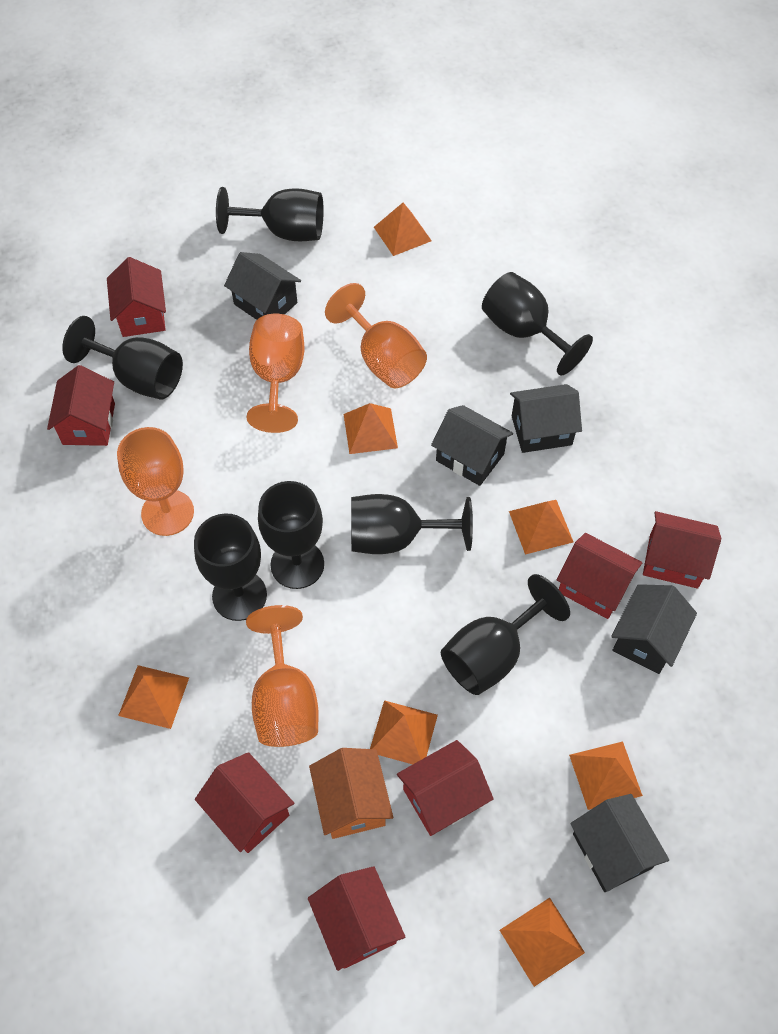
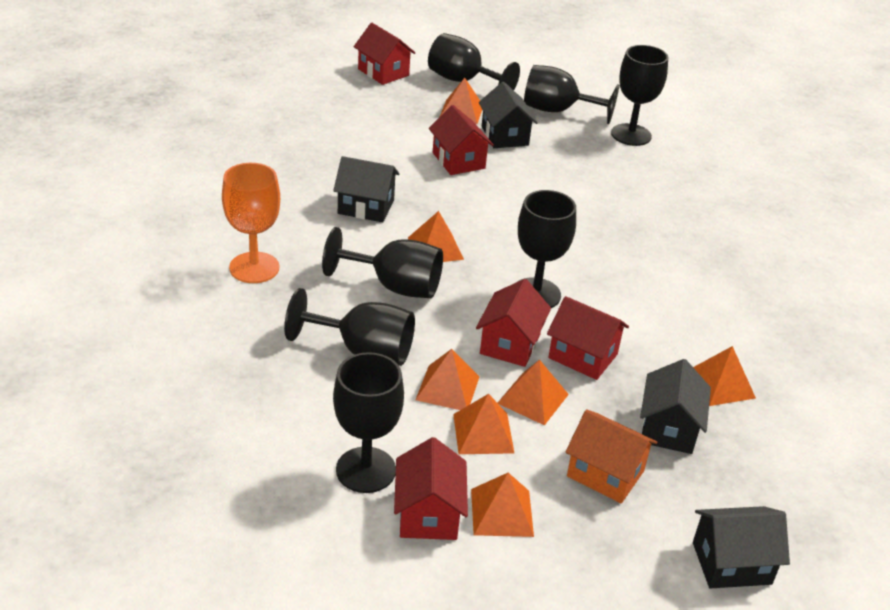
black house: [224,252,301,320] [431,405,513,486] [510,384,582,453] [570,794,669,892] [611,584,697,674] = 5 -> [333,156,400,222] [479,82,538,148] [640,359,711,454] [693,506,790,588] = 4
orange goblet: [117,427,194,536] [246,605,318,747] [247,314,304,433] [325,283,427,388] = 4 -> [222,163,280,283] = 1
red house: [47,365,115,446] [107,257,166,337] [195,752,294,853] [308,866,405,971] [397,740,494,836] [557,533,643,619] [643,511,721,589] = 7 -> [354,23,415,85] [394,437,468,540] [429,105,494,175] [476,279,551,367] [547,296,629,380] = 5

